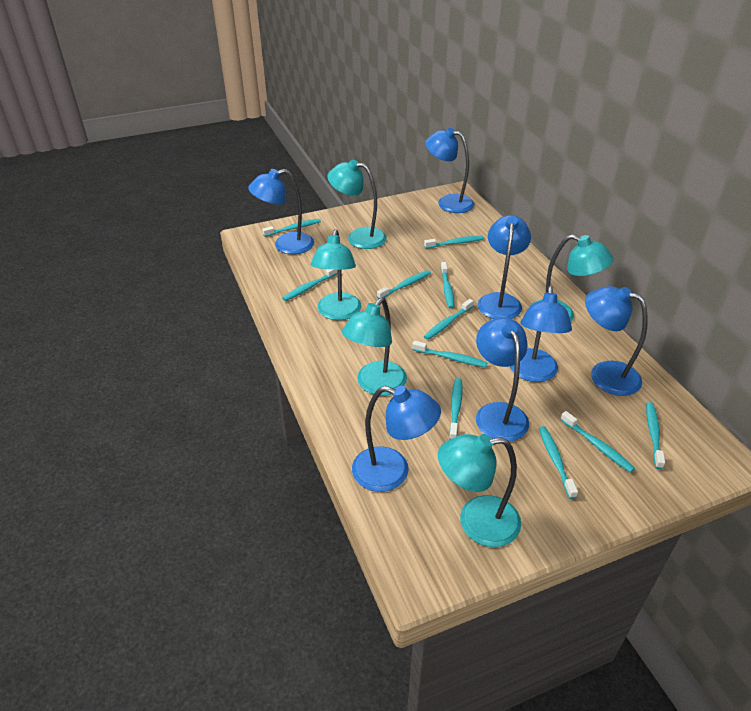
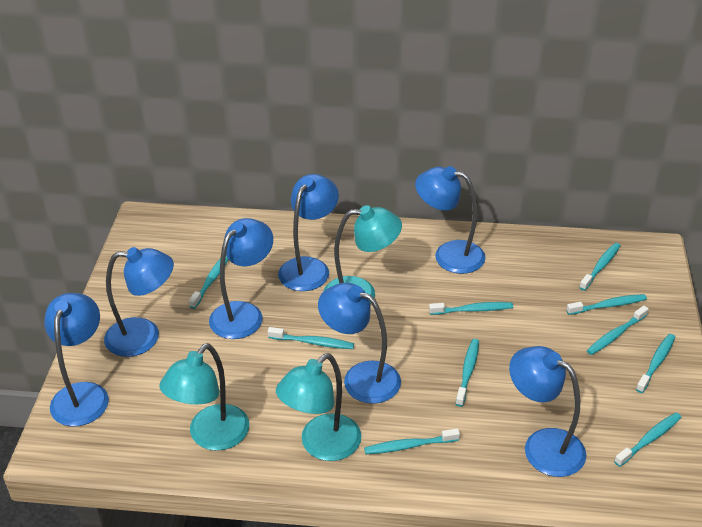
turquoise lamp: [311,229,361,320] [328,160,387,249] [342,298,407,396] [438,434,521,547] [531,234,614,322] = 5 -> [159,343,249,451] [276,353,361,461] [324,205,402,304] = 3
turquoise toothbrush: [262,219,321,237] [282,269,338,301] [377,270,431,299] [412,341,488,367] [424,236,484,249] [424,299,474,340] [441,262,454,309] [449,378,463,440] [539,426,578,499] [560,411,635,473] [646,402,665,469] = 11 -> [189,256,229,309] [268,327,354,349] [364,428,460,454] [429,302,513,315] [456,339,479,407] [566,294,647,315] [579,243,621,291] [587,306,649,355] [614,413,682,467] [636,334,675,393] = 10

